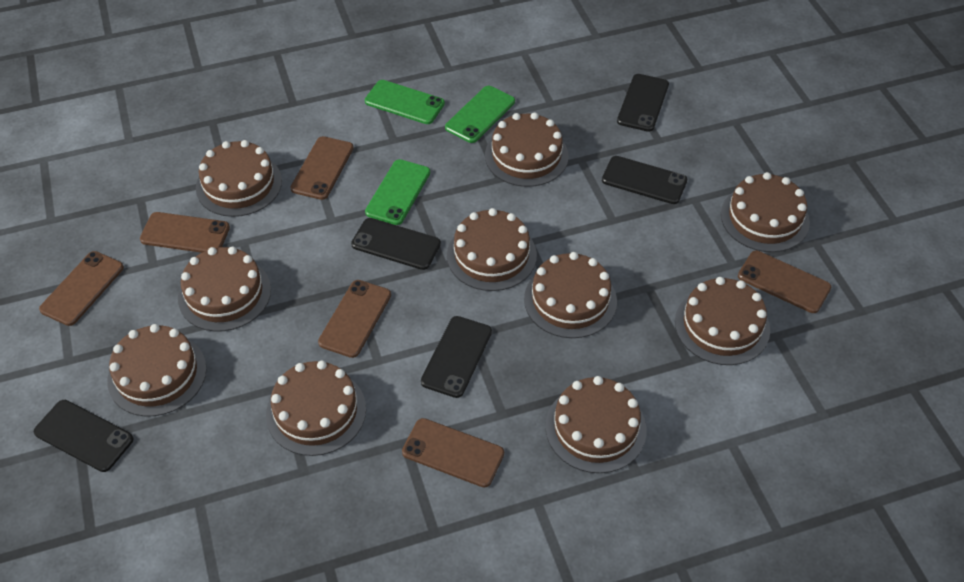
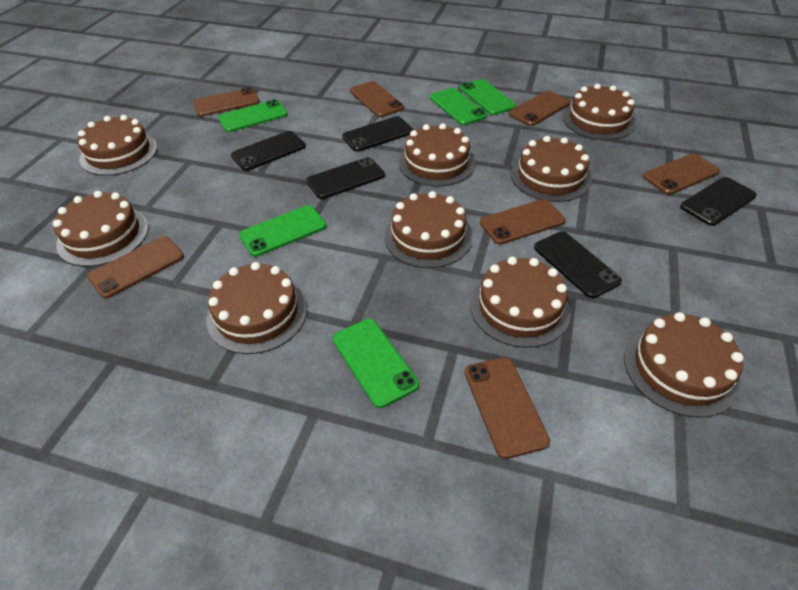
brown cake: [107,324,207,416] [178,247,271,332] [196,140,282,217] [266,360,366,456] [447,208,537,291] [485,112,569,187] [524,252,617,338] [546,376,647,473] [675,277,770,365] [721,172,810,252] = 10 -> [53,191,149,267] [78,115,157,176] [206,262,307,354] [384,191,472,268] [399,123,475,187] [470,257,571,348] [511,136,591,202] [563,84,635,140] [624,312,744,418] = 9
brown phone: [39,251,124,326] [140,212,230,253] [290,136,354,200] [318,280,391,358] [402,418,504,488] [738,251,831,313] = 6 -> [87,236,184,299] [193,87,260,117] [350,81,404,117] [465,357,550,459] [480,199,566,245] [509,91,571,126] [643,154,720,195] = 7
green phone: [365,80,445,124] [365,159,430,225] [445,86,515,143] = 3 -> [218,99,288,132] [239,205,327,257] [332,319,419,408] [430,88,487,125] [460,79,516,115] = 5

